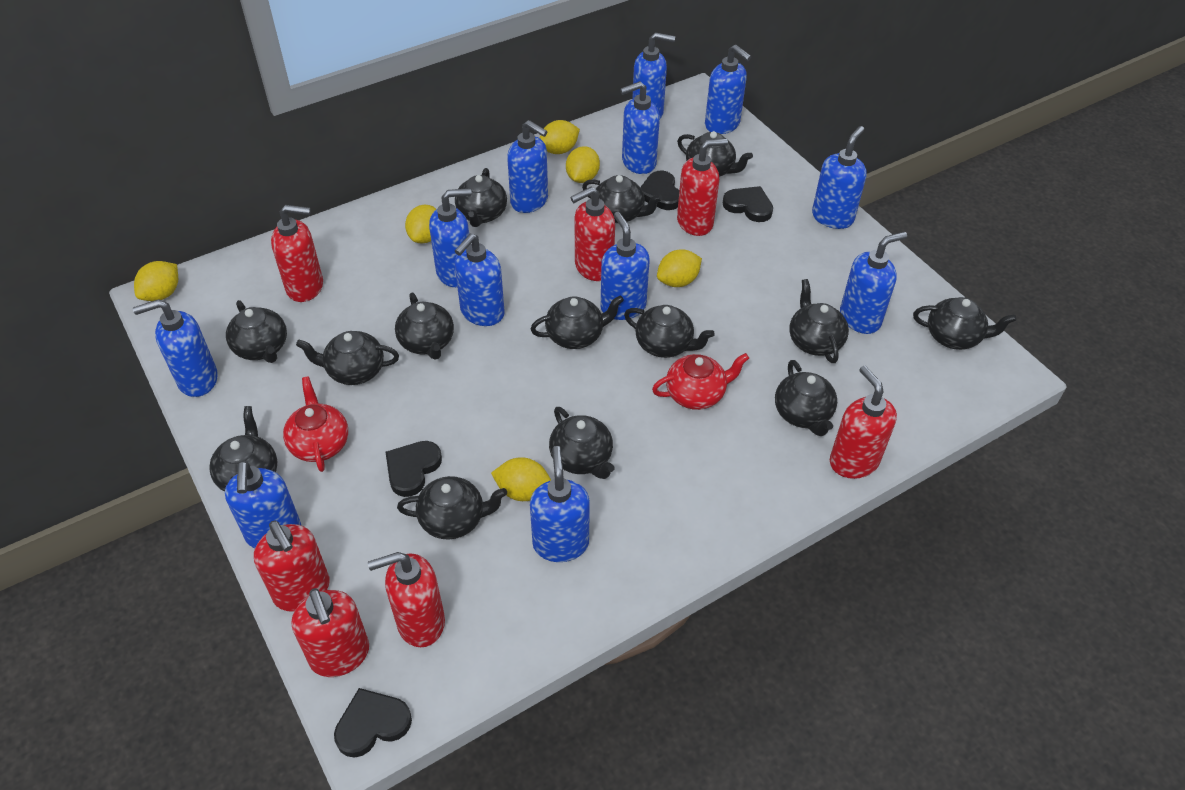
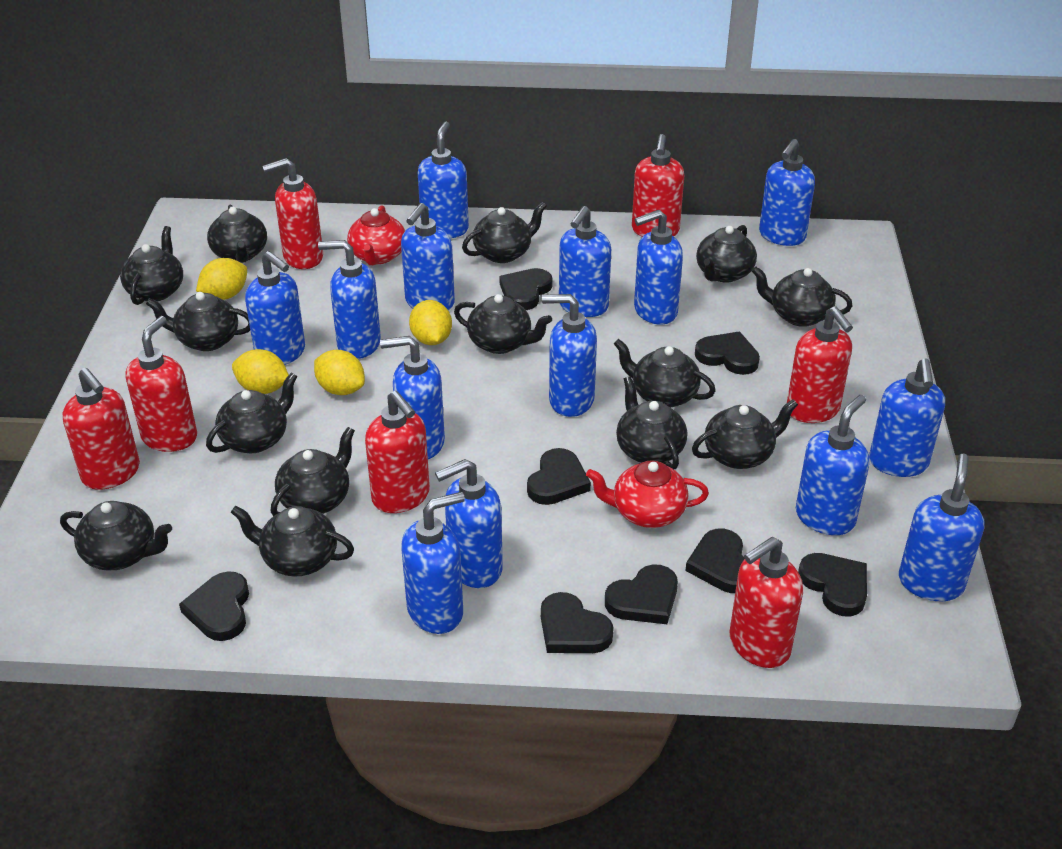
black heart: [334,688,412,758] [386,441,442,497] [640,171,679,210] [723,186,773,222] = 4 -> [179,571,249,641] [499,268,552,310] [527,448,591,505] [541,592,614,653] [605,564,678,624] [685,529,745,593] [695,332,760,375] [798,553,867,617] = 8
blue soap dispenser: [133,299,218,397] [225,461,301,548] [429,188,472,287] [455,233,505,326] [507,120,548,213] [530,446,590,562] [601,212,650,320] [620,81,660,174] [632,32,675,119] [705,45,751,134] [812,126,867,229] [840,232,907,334] = 12 -> [245,251,305,365] [318,240,381,359] [380,336,445,459] [401,203,455,310] [401,492,465,634] [418,122,469,238] [435,459,503,588] [542,294,597,417] [559,206,611,317] [634,210,683,325] [759,139,815,246] [796,395,870,535] [869,358,945,477] [899,454,985,601] = 14
yellow lemon: [134,261,178,301] [405,205,436,244] [491,457,551,501] [540,120,580,154] [566,146,600,183] [657,249,702,287] = 6 -> [196,258,247,300] [232,349,289,394] [314,350,365,395] [409,300,452,345] = 4

